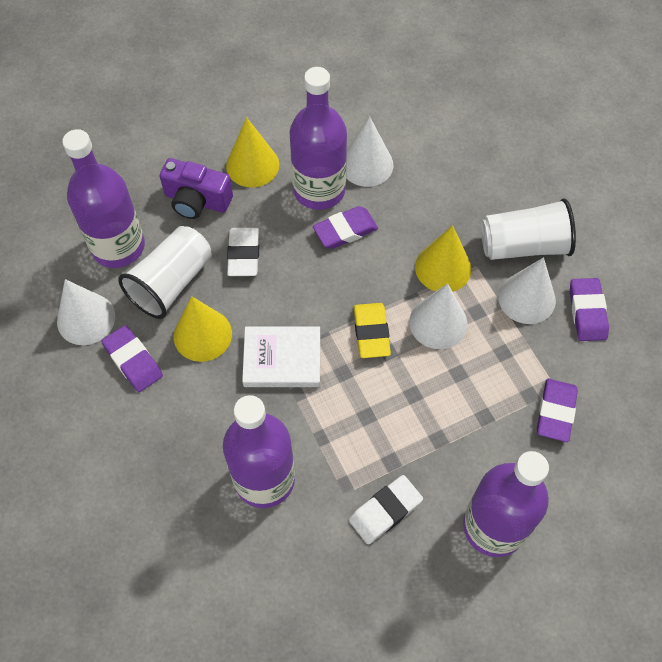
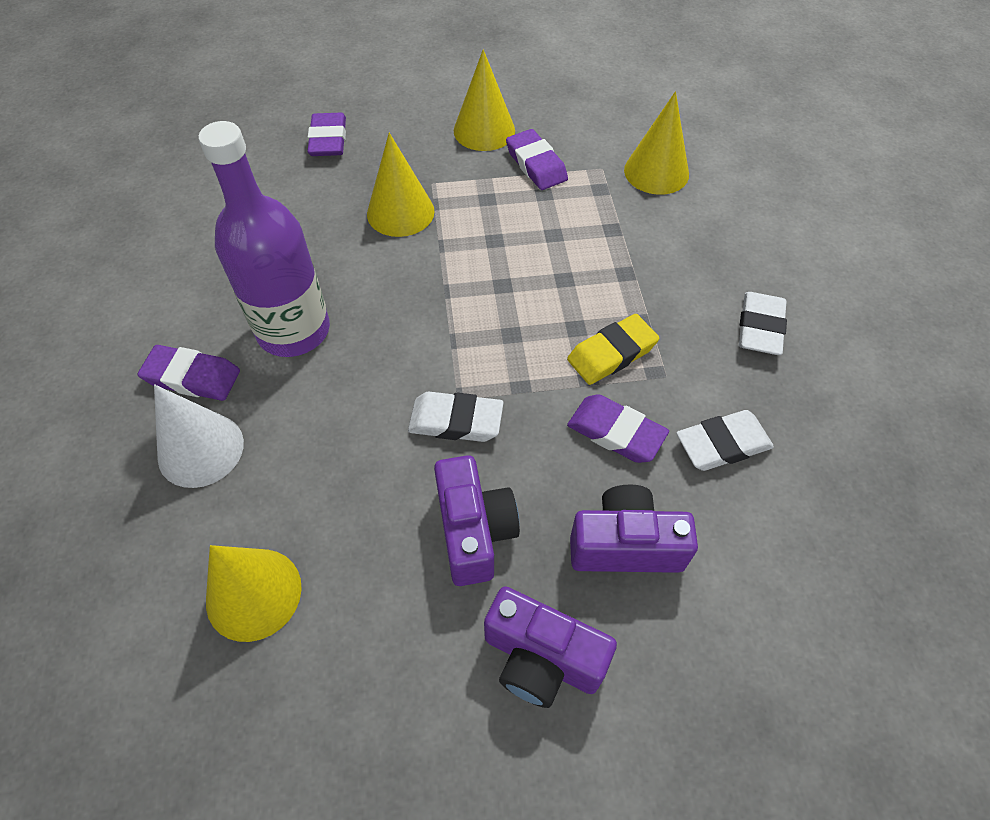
purple bottle: [62,129,145,268] [223,395,295,508] [290,67,347,210] [463,451,549,557] = 4 -> [198,121,330,357] = 1
purple camera: [160,158,233,219] = 1 -> [434,455,520,586] [484,586,617,708] [570,484,698,573] = 3
white book: [242,327,320,387] = 1 -> none = 0
white cone: [57,279,115,345] [346,117,393,187] [409,283,467,349] [498,257,556,324] = 4 -> [154,384,244,488] = 1
white cup: [118,226,212,319] [481,198,576,260] = 2 -> none = 0
white eraser: [227,228,259,276] [349,475,423,544] = 2 -> [408,392,503,442] [676,410,774,471] [739,292,787,355] = 3
yellow cone: [174,296,232,362] [226,117,279,187] [415,225,472,292] = 3 -> [206,545,302,642] [367,133,435,237] [454,49,515,151] [624,91,689,195] = 4

